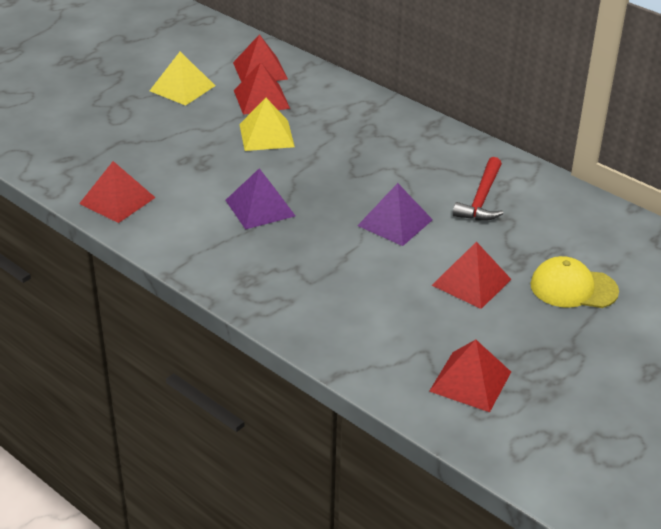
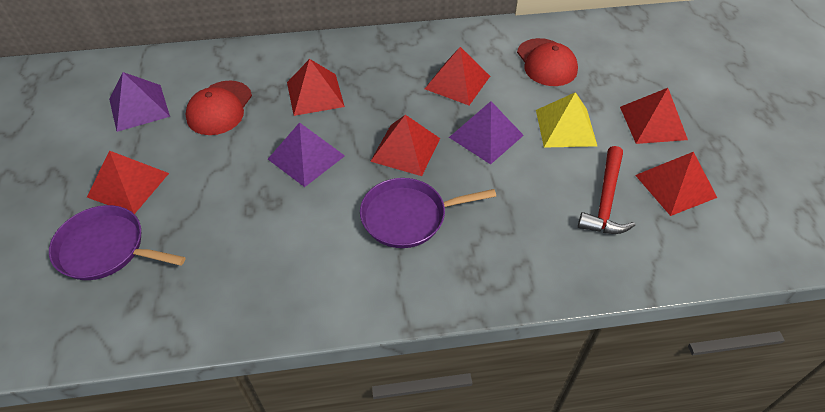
purple pan: none = 0 -> [49,205,186,280] [360,178,496,248] = 2
purple pyramid: [225,168,295,230] [357,183,433,246] = 2 -> [109,72,170,132] [268,122,345,187] [449,101,524,164] = 3
red cap: none = 0 -> [185,81,252,135] [517,38,578,86] = 2
red pyramid: [79,161,156,223] [233,34,288,82] [234,62,290,115] [429,340,511,412] [432,242,512,309] = 5 -> [87,150,169,214] [287,59,345,116] [370,115,440,176] [425,47,490,105] [620,88,688,144] [635,152,717,216] = 6
yellow cap: [531,256,619,308] = 1 -> none = 0
yellow pyramid: [150,52,215,106] [239,98,295,151] = 2 -> [536,92,597,148] = 1

